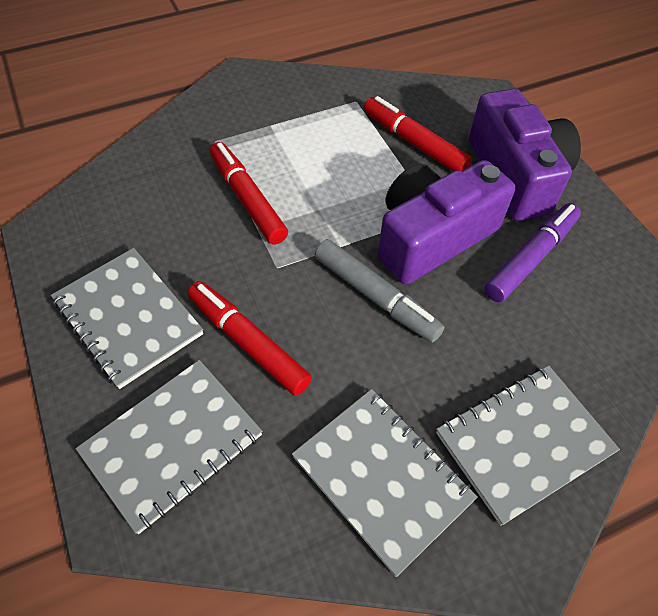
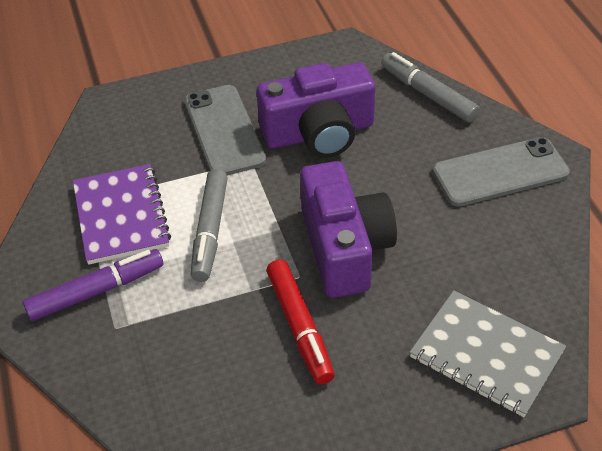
grey marker: [315,239,444,343] = 1 -> [191,169,228,282] [381,52,480,123] = 2
grey notebook: [51,248,203,389] [76,360,262,534] [292,389,478,577] [436,365,620,526] = 4 -> [409,290,566,417] = 1
grey phone: none = 0 -> [184,85,266,175] [433,137,570,206] = 2
purple notebook: none = 0 -> [73,164,171,265] = 1
red marker: [188,281,312,396] [210,142,288,245] [364,96,472,171] = 3 -> [267,259,335,385] = 1

